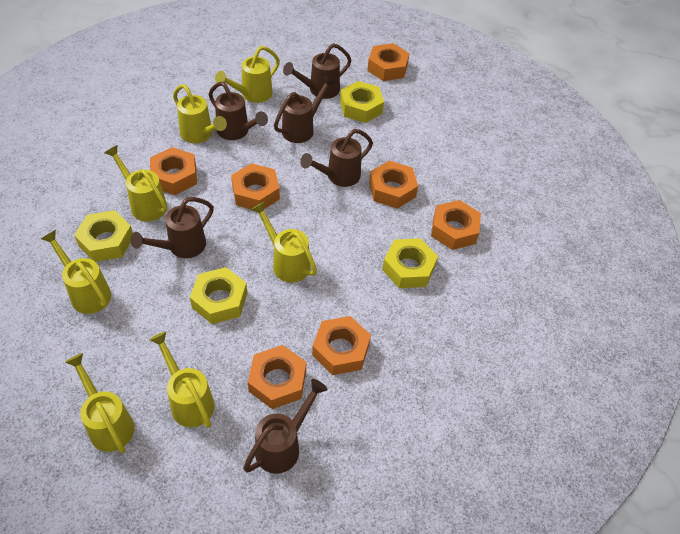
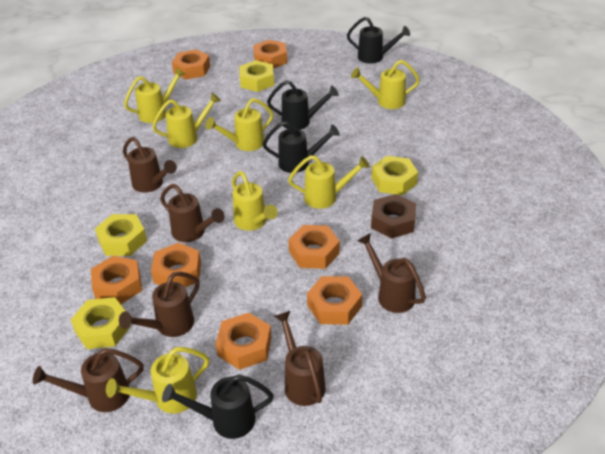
black watering can: none = 0 -> [162,375,274,439] [263,121,340,173] [267,80,339,130] [347,17,410,64] = 4
brown nut: none = 0 -> [371,194,416,239] = 1

